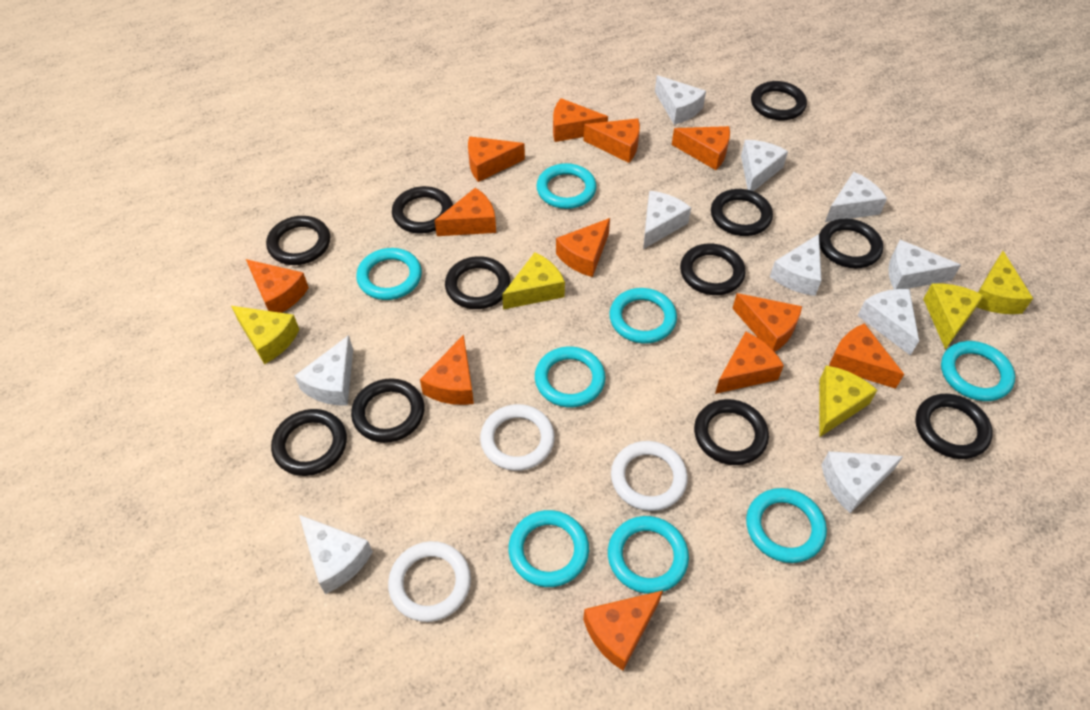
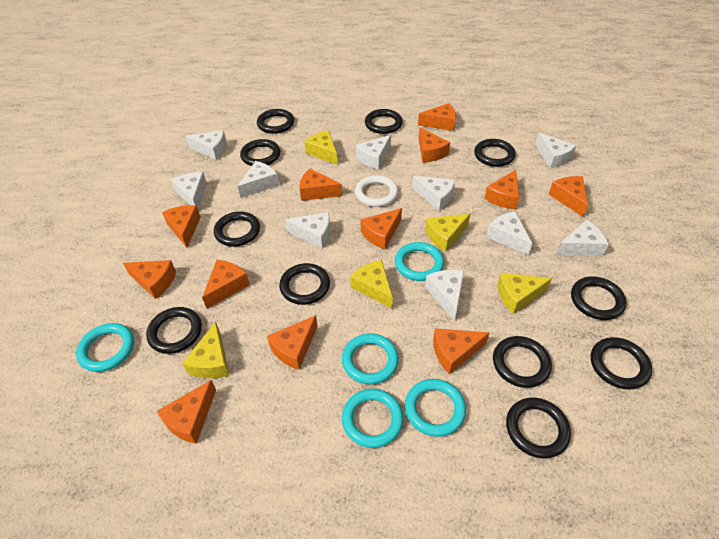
turquoise ring: [356,248,422,300] [508,510,589,587] [535,346,605,407] [536,163,597,209] [608,516,689,594] [609,288,677,344] [746,488,827,563] [941,341,1015,401] = 8 -> [76,323,134,372] [342,333,399,385] [342,389,403,448] [395,242,444,281] [405,379,466,437] = 5
white ring: [388,541,471,622] [480,404,555,471] [611,441,688,511] = 3 -> [355,175,398,207] = 1

